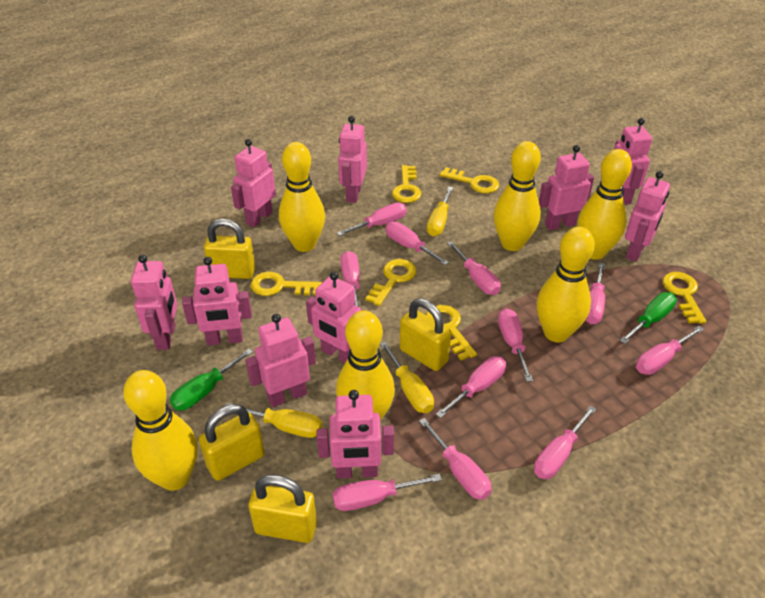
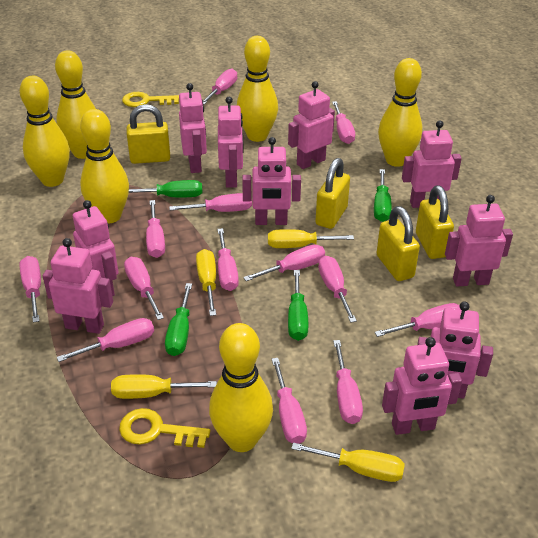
green screwdriver: [170,349,253,411] [620,292,677,344] = 2 -> [129,180,202,197] [165,283,192,356] [288,270,308,341] [374,169,392,222] = 4
pink screwdriver: [333,474,442,511] [337,202,407,236] [340,251,360,307] [386,222,449,266] [419,418,492,500] [436,356,506,418] [447,241,501,295] [498,308,533,382] [534,405,596,479] [586,263,605,324] [636,326,704,375] = 11 -> [19,256,41,323] [57,318,154,362] [124,257,164,320] [146,200,165,258] [169,193,252,212] [203,69,237,105] [217,228,239,291] [243,245,325,281] [272,358,307,444] [318,256,357,323] [332,101,355,144] [333,340,363,424] [374,303,460,337] = 13
yellow key: [251,272,322,296] [366,259,417,306] [392,165,422,203] [426,305,477,360] [440,167,499,194] [663,272,707,324] = 6 -> [119,408,211,448] [122,92,179,107] = 2
yellow screwdriver: [225,403,322,438] [380,342,434,413] [427,187,453,236] = 3 -> [111,374,217,399] [196,249,216,316] [268,229,354,248] [291,442,405,482] = 4

